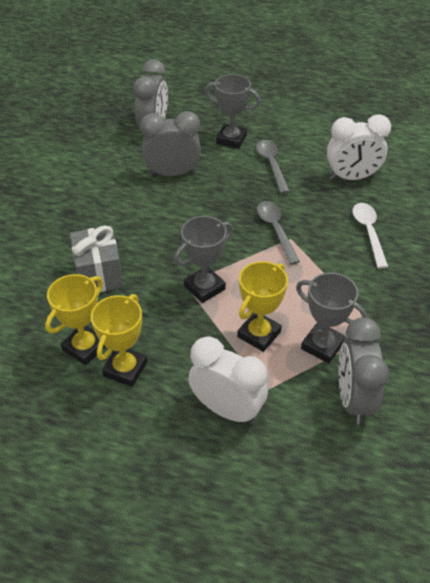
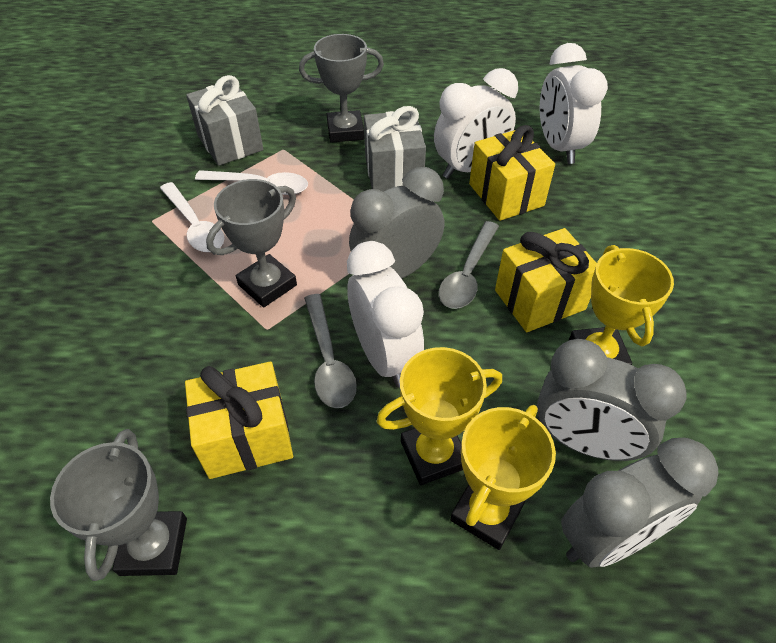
grey gift: [70,225,124,292] = 1 -> [186,75,264,166] [364,106,426,192] = 2
white clock: [188,336,268,424] [327,114,391,180] = 2 -> [347,241,424,388] [434,68,518,179] [540,43,608,164] = 3
white spoon: [352,203,388,269] = 1 -> [160,182,224,252] [195,170,308,195] = 2
yellow gift: none = 0 -> [185,361,293,479] [469,125,555,221] [495,228,597,332] = 3

